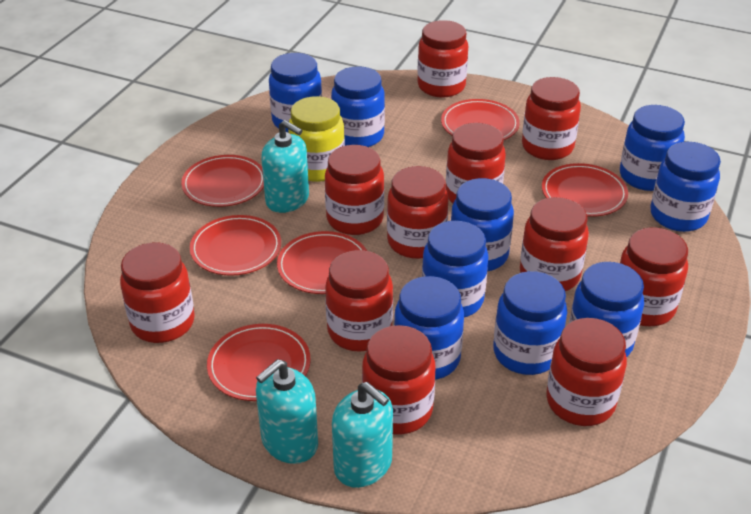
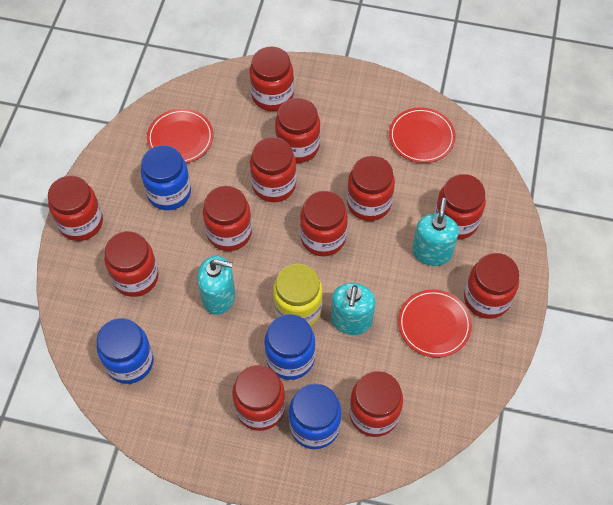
blue jar: [269,53,322,133] [331,66,385,147] [394,276,464,380] [422,221,489,318] [451,178,514,271] [493,271,567,375] [569,262,644,358] [620,105,685,191] [650,142,721,232] = 9 -> [97,318,154,384] [141,145,191,210] [264,314,315,380] [289,384,341,449] = 4
red jar: [120,243,195,343] [325,145,384,235] [325,250,393,352] [362,325,435,434] [387,166,449,259] [417,20,468,98] [446,123,506,203] [520,197,589,291] [522,77,581,160] [546,318,627,426] [620,228,688,326] = 11 -> [48,176,103,241] [104,231,159,297] [203,186,252,251] [232,365,285,431] [250,46,294,111] [250,137,296,202] [275,98,320,163] [300,191,348,256] [347,156,395,221] [349,371,403,437] [435,174,486,240] [464,253,519,319] = 12
red plate: [181,155,264,207] [190,215,281,276] [207,324,311,401] [277,231,367,294] [441,99,520,140] [542,163,628,217] = 6 -> [147,108,213,163] [389,107,456,163] [398,289,472,357] = 3

